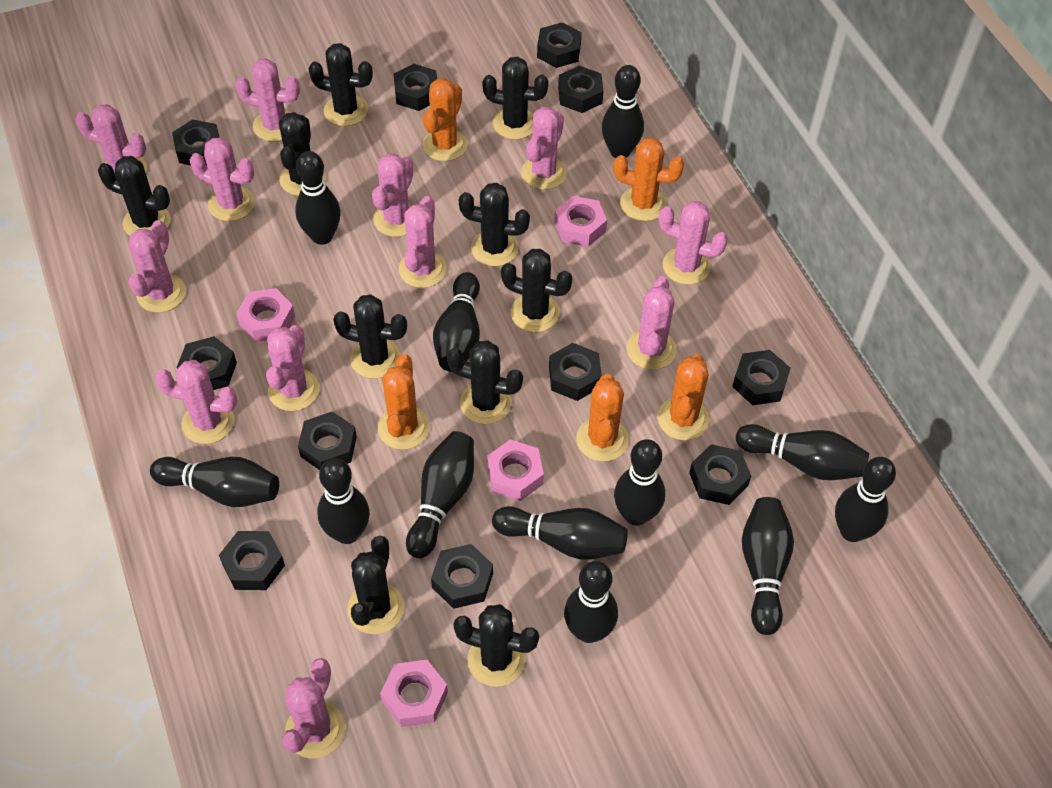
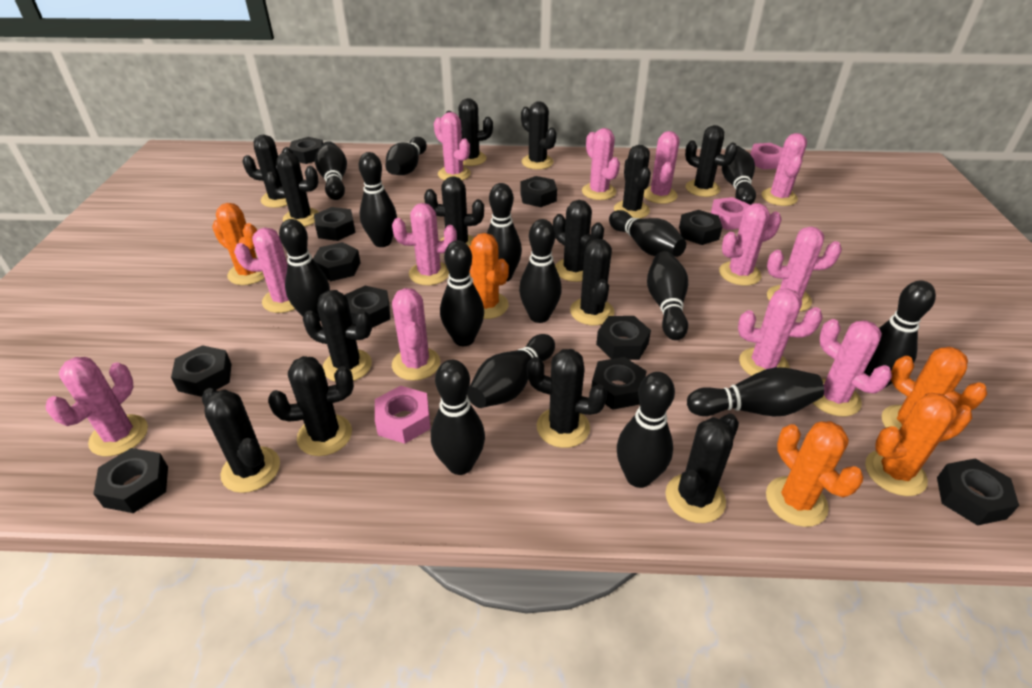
black bowling pin: [150,457,279,507] [295,151,341,245] [317,458,370,544] [406,431,474,558] [433,272,480,372] [492,506,628,559] [564,561,618,643] [602,65,644,158] [614,439,665,526] [736,424,869,480] [742,497,794,635] [835,457,896,542] = 12 -> [279,219,330,321] [315,141,347,200] [359,152,397,247] [385,137,427,175] [431,360,485,475] [440,240,484,346] [467,334,555,408] [487,183,522,282] [519,219,562,323] [609,210,686,257] [617,372,675,488] [647,251,688,340] [687,367,824,417] [722,146,756,205] [864,281,936,390] = 15
black cactus: [98,156,170,236] [279,112,326,196] [309,43,373,126] [333,294,407,379] [347,536,404,634] [447,340,523,424] [453,604,539,687] [459,183,530,266] [482,57,549,140] [501,249,572,332] = 10 -> [202,388,280,493] [242,135,293,208] [265,152,319,227] [268,356,354,456] [303,290,372,381] [424,176,484,246] [446,98,493,166] [521,101,557,170] [527,349,607,448] [553,200,604,282] [570,238,614,325] [614,145,651,219] [666,414,739,523] [685,125,738,197] = 14
pink nut: [236,288,295,342] [380,660,448,727] [487,439,544,501] [554,196,607,247] = 4 -> [375,386,431,444] [711,197,750,230] [750,143,783,169] = 3

